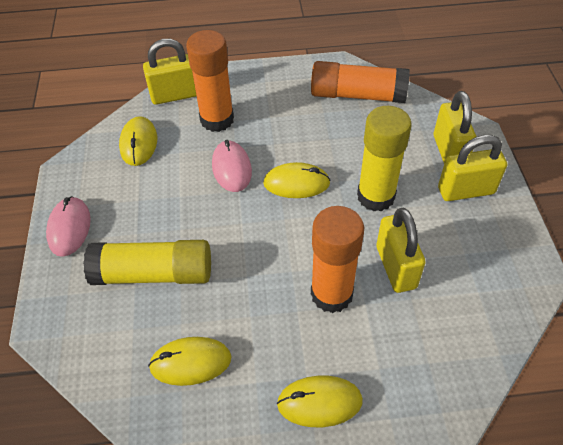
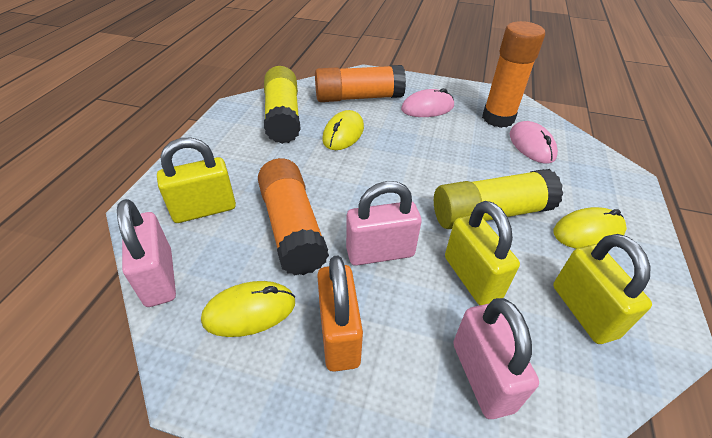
orange padlock: none = 0 -> [317,256,363,372] = 1
pink padlock: none = 0 -> [117,199,176,307] [346,181,422,266] [453,298,539,419] = 3
yellow mouse: [119,116,157,166] [148,337,232,386] [263,162,331,198] [277,376,363,427] = 4 -> [201,281,295,337] [322,110,364,150] [553,207,627,249] = 3
yellow padlock: [143,39,196,105] [376,208,426,293] [434,91,476,163] [438,135,507,201] = 4 -> [157,138,236,223] [445,201,520,305] [553,234,652,344] = 3

